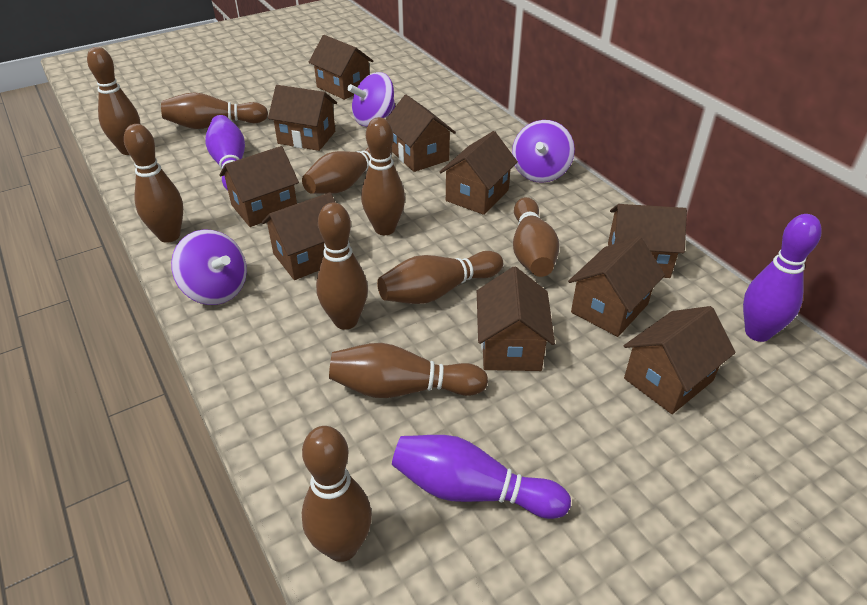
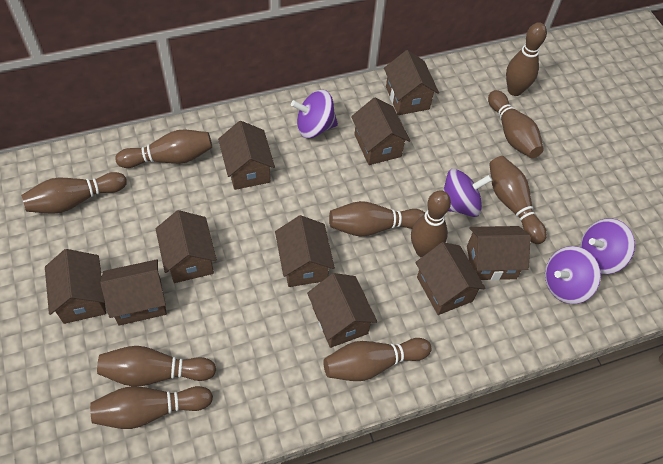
purple bowling pin: [205,115,245,191] [392,435,571,519] [743,214,822,342] = 3 -> none = 0
purple spinning top: [171,229,247,305] [347,72,395,126] [512,120,575,183] = 3 -> [291,90,338,138] [443,169,492,217] [545,246,601,304] [580,218,635,274] = 4

